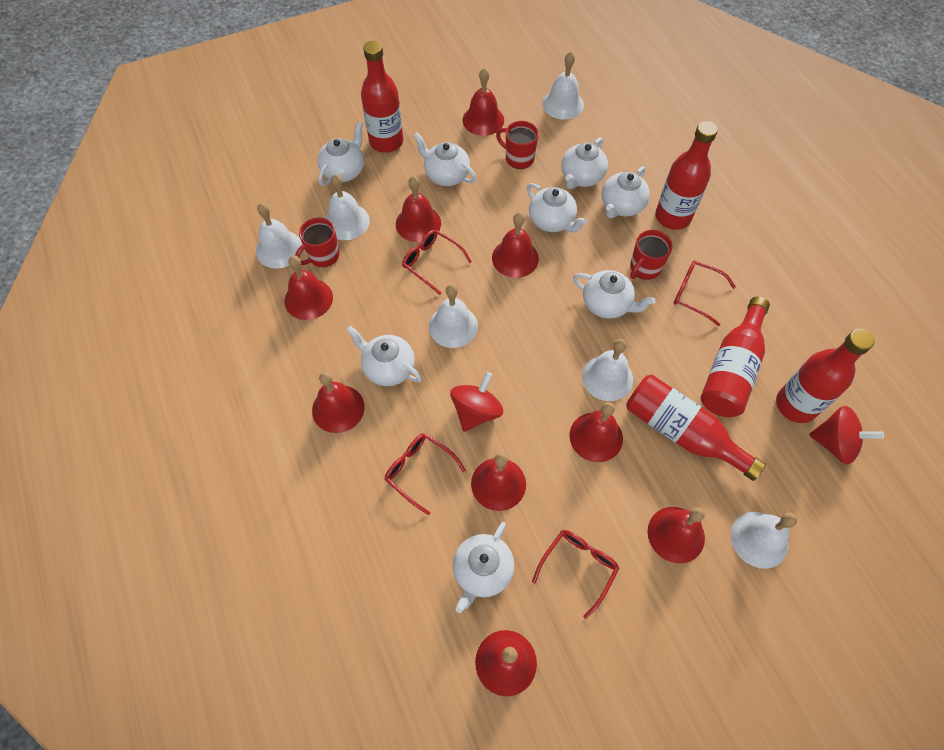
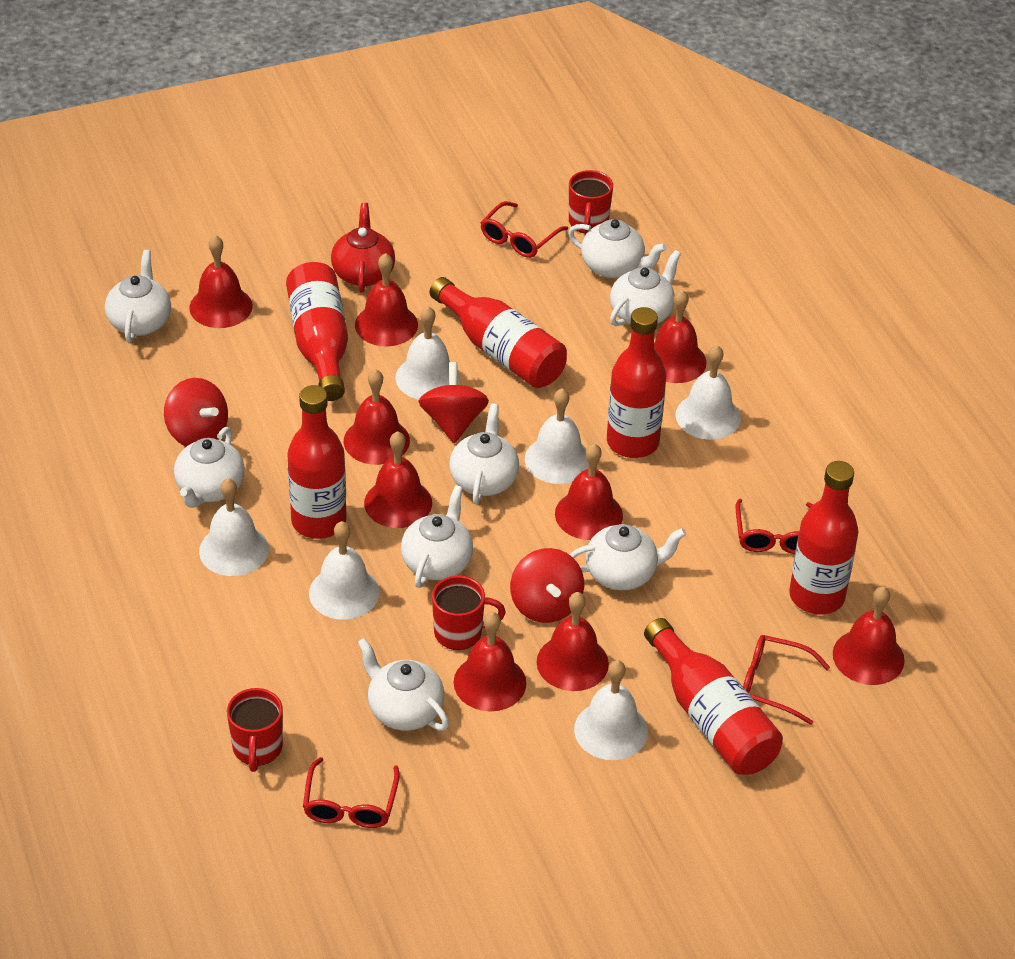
red bottle: [361,41,403,153] [626,375,766,481] [655,121,718,230] [701,297,770,417] [776,329,874,423] = 5 -> [286,262,348,401] [287,385,347,539] [430,277,567,388] [607,307,666,458] [644,618,783,775] [789,461,858,615] = 6
red spinning top: [450,372,503,432] [809,406,884,465] = 2 -> [164,378,228,447] [418,362,489,443] [510,548,584,623] = 3
red teapot: none = 0 -> [331,203,395,293] = 1

